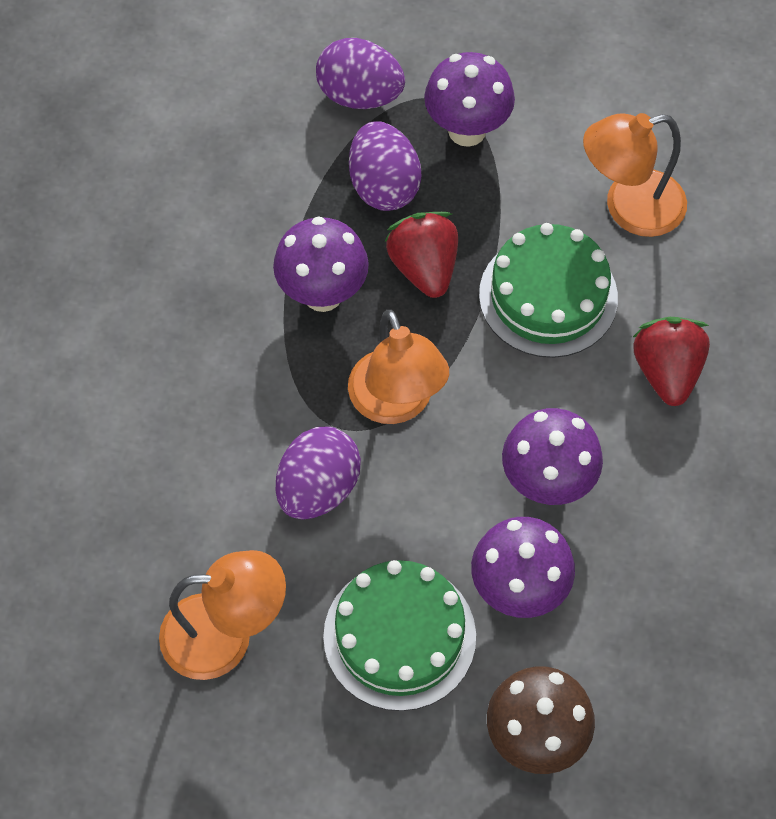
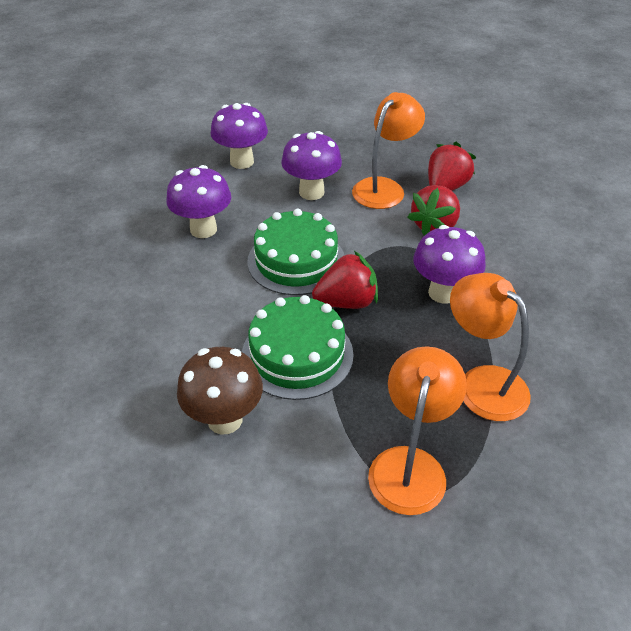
purple egg: [276,427,361,519] [316,38,405,109] [349,121,421,211] = 3 -> none = 0
red strawberry: [384,212,458,298] [633,317,710,406] = 2 -> [312,251,378,309] [408,185,460,236] [428,141,476,191] = 3

